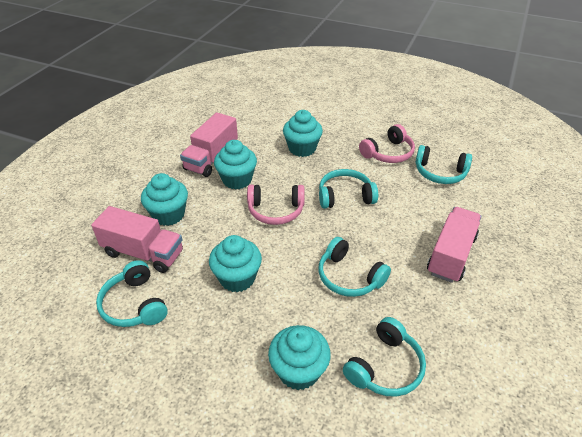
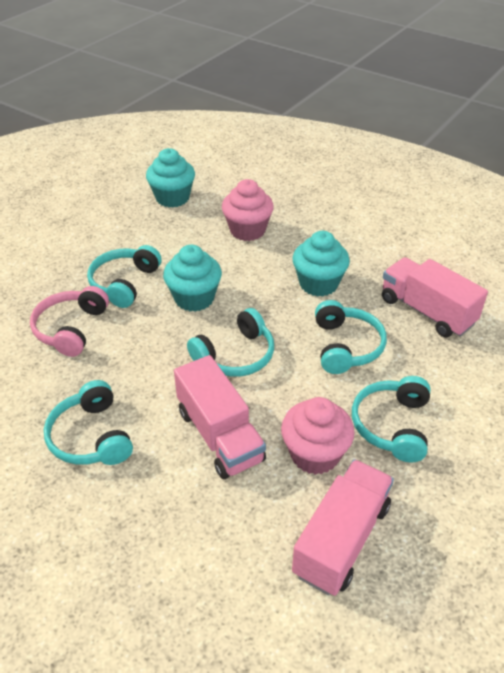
pink cupcake: none = 0 -> [222,179,274,241] [281,397,355,475] = 2
pink headphones: [247,185,305,225] [359,124,415,163] = 2 -> [30,286,109,357] = 1
turquoise cupcake: [141,173,188,226] [209,235,262,292] [214,140,257,190] [268,325,331,390] [283,110,323,157] = 5 -> [146,148,195,207] [163,245,222,312] [293,231,350,297] = 3

